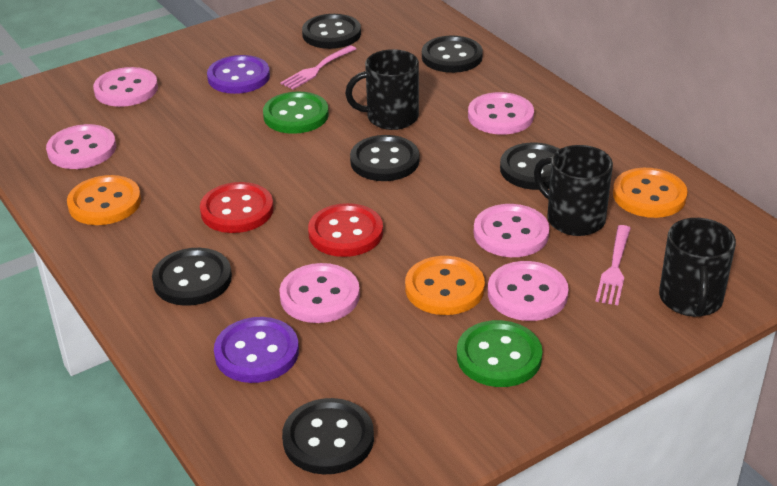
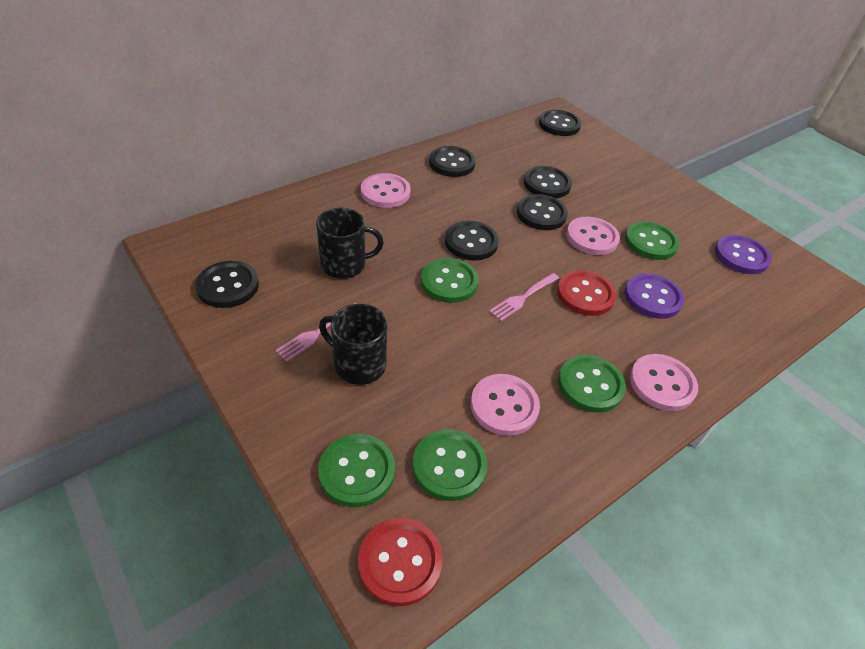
black mug: [345,49,419,130] [534,145,613,236] [659,218,736,317] = 3 -> [316,208,384,279] [319,304,387,385] = 2
green button: [263,91,329,134] [457,320,542,387] = 2 -> [318,434,395,507] [413,429,488,501] [421,258,479,303] [558,354,626,413] [625,221,679,260] = 5
orange button: [67,175,141,225] [405,256,485,315] [613,168,688,218] = 3 -> none = 0
pink button: [46,124,116,169] [93,67,158,107] [279,263,360,323] [468,92,534,135] [474,204,550,257] [488,261,569,321] = 6 -> [361,173,410,208] [471,374,540,436] [566,217,620,255] [630,354,698,411] = 4

